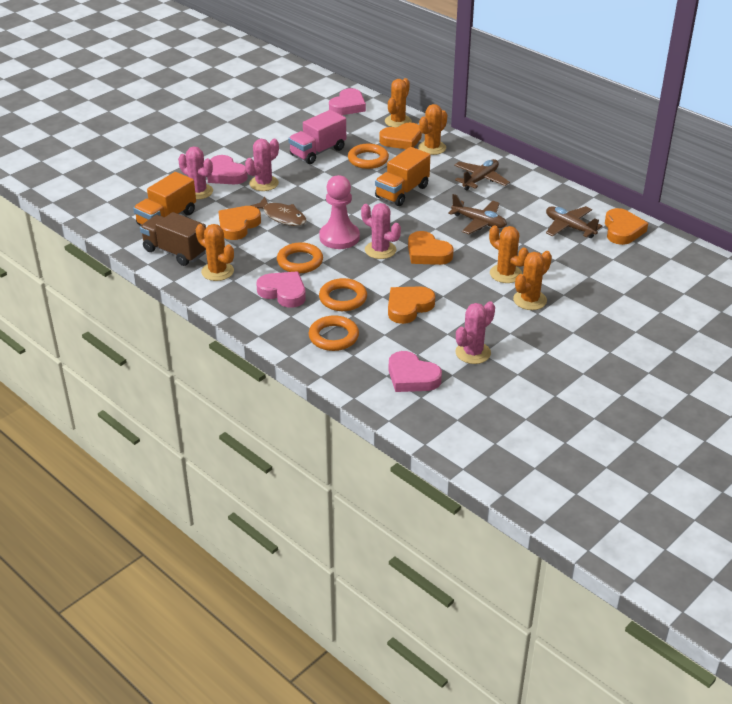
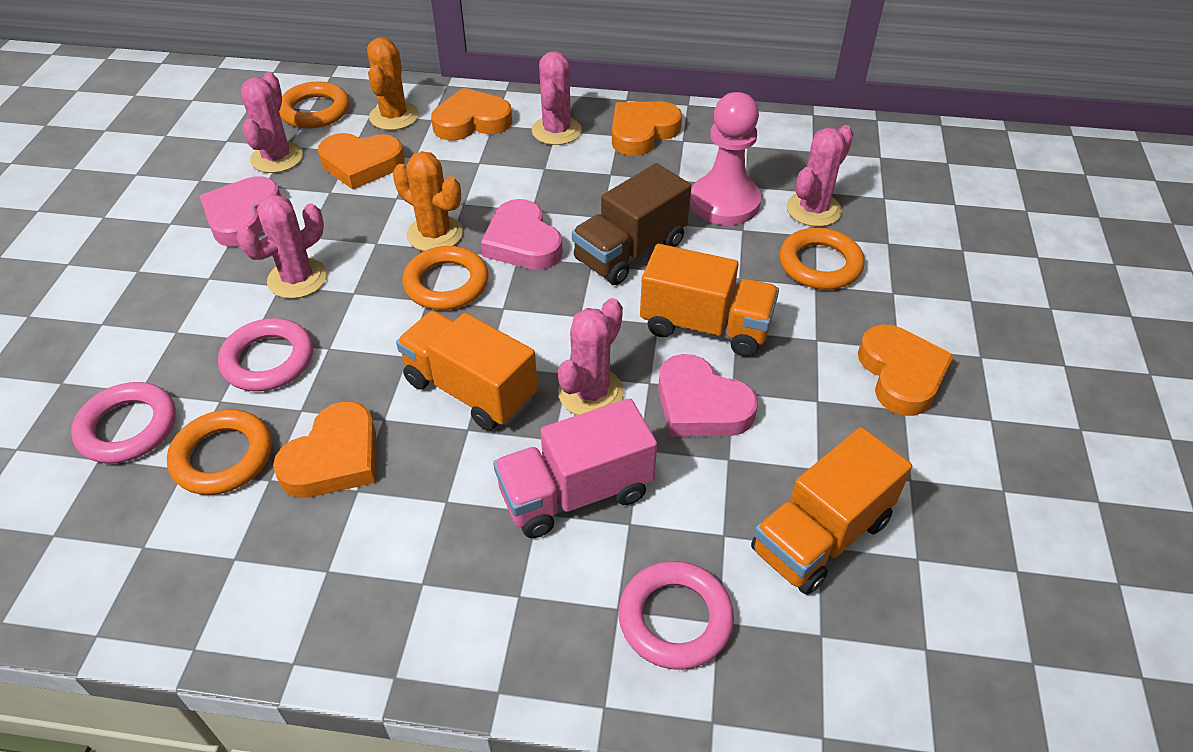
brown fish: [250,196,306,226] = 1 -> none = 0
brown plane: [448,194,507,234] [454,159,510,190] [546,206,602,238] = 3 -> none = 0
orange cactus: [196,224,234,281] [385,78,412,127] [418,104,447,155] [489,225,529,283] [513,251,552,310] = 5 -> [367,37,419,130] [393,151,463,251] = 2
orange truck: [133,172,196,225] [375,147,430,206] = 2 -> [396,311,538,431] [640,244,779,357] [751,427,912,595] = 3
pink cactus: [178,147,213,199] [245,139,279,191] [361,203,401,259] [455,301,495,364] = 4 -> [237,195,327,299] [241,72,303,173] [532,51,582,145] [558,298,624,415] [787,125,853,227] = 5
pink heart: [207,155,248,184] [256,271,306,308] [329,88,366,115] [389,351,442,392] = 4 -> [200,176,281,247] [481,199,562,270] [658,354,758,437] = 3
pink ring: none = 0 -> [71,382,176,464] [218,318,313,391] [619,561,734,670] = 3

